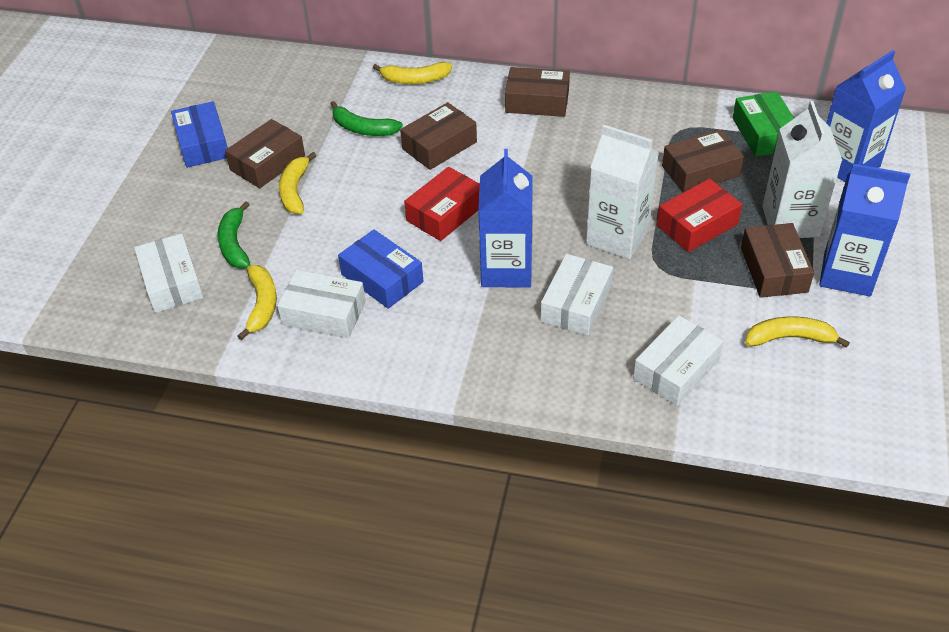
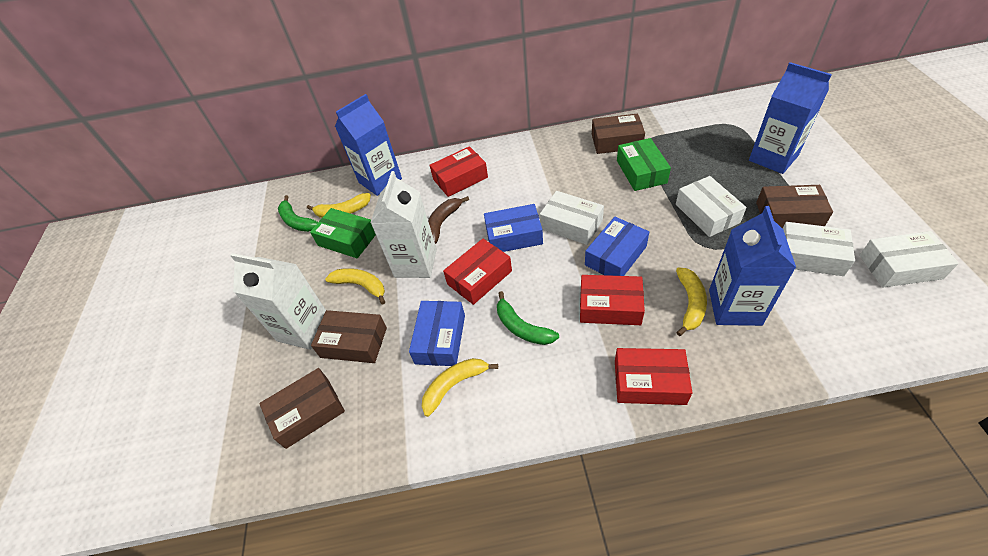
blue box: [171,101,228,168] [338,229,424,309] = 2 -> [409,301,465,366] [484,204,543,252] [585,217,649,276] = 3
brown banana: none = 0 -> [428,196,469,244] = 1
brown box: [225,119,305,188] [400,102,477,170] [505,67,570,117] [662,129,744,192] [741,223,814,298] = 5 -> [259,368,345,449] [311,310,387,363] [592,113,645,154] [756,185,833,228] = 4
green box: [732,91,794,157] = 1 -> [310,208,376,258] [617,138,671,191] = 2
red box: [404,167,480,241] [657,179,742,252] = 2 -> [429,146,488,197] [443,239,512,305] [580,275,645,325] [615,348,692,405] = 4

